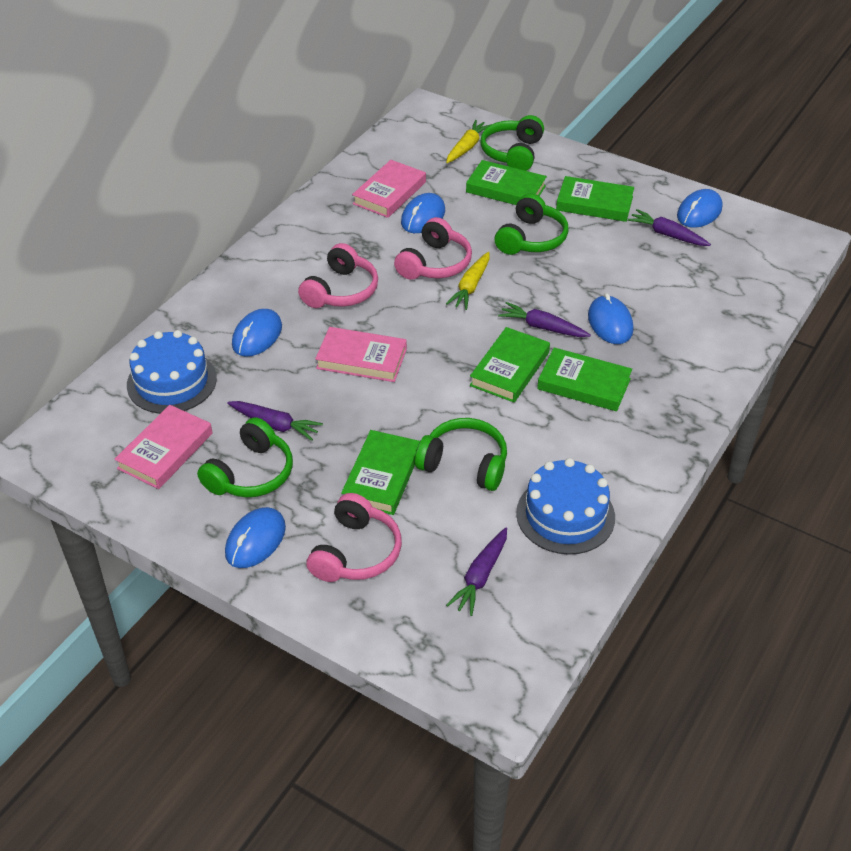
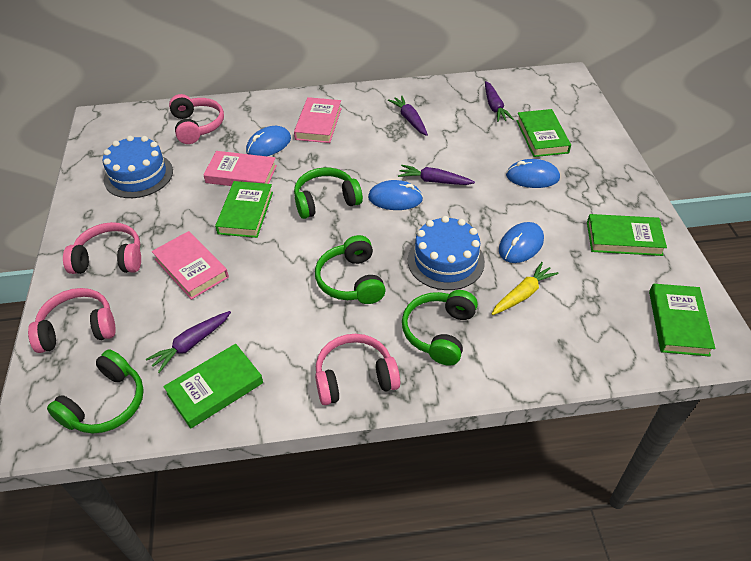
blue mouse: [225,507,286,568] [232,309,282,357] [401,193,445,233] [588,293,633,344] [677,189,722,228] = 5 -> [246,126,291,156] [368,180,423,210] [499,222,544,263] [506,159,560,188] = 4
pink headphones: [298,243,378,308] [306,493,402,582] [394,217,472,280] = 3 -> [28,288,116,353] [63,222,141,274] [169,94,224,144] [315,334,400,405] = 4
yellow carrot: [446,120,492,163] [446,252,490,310] = 2 -> [492,262,558,315] = 1

